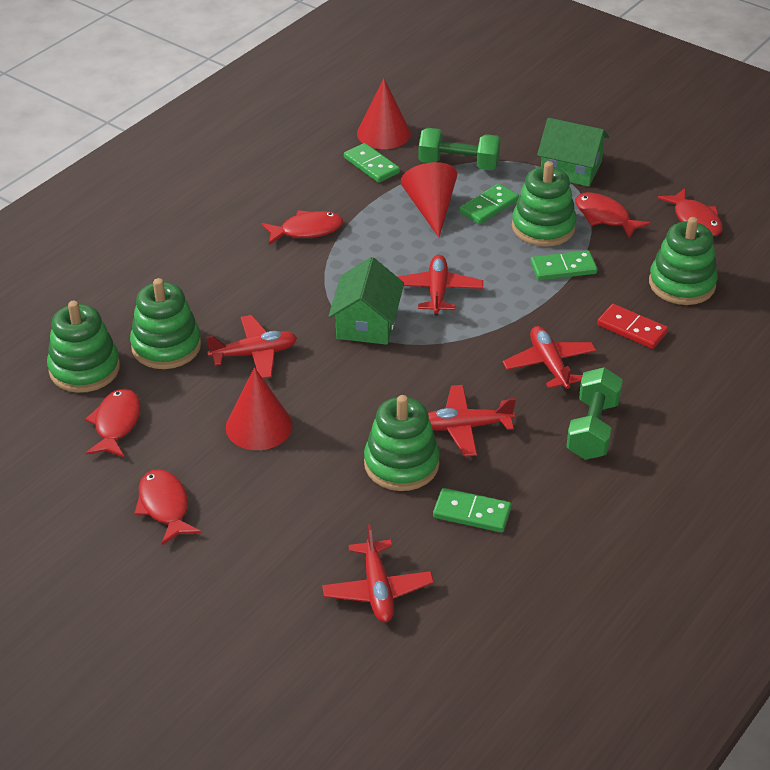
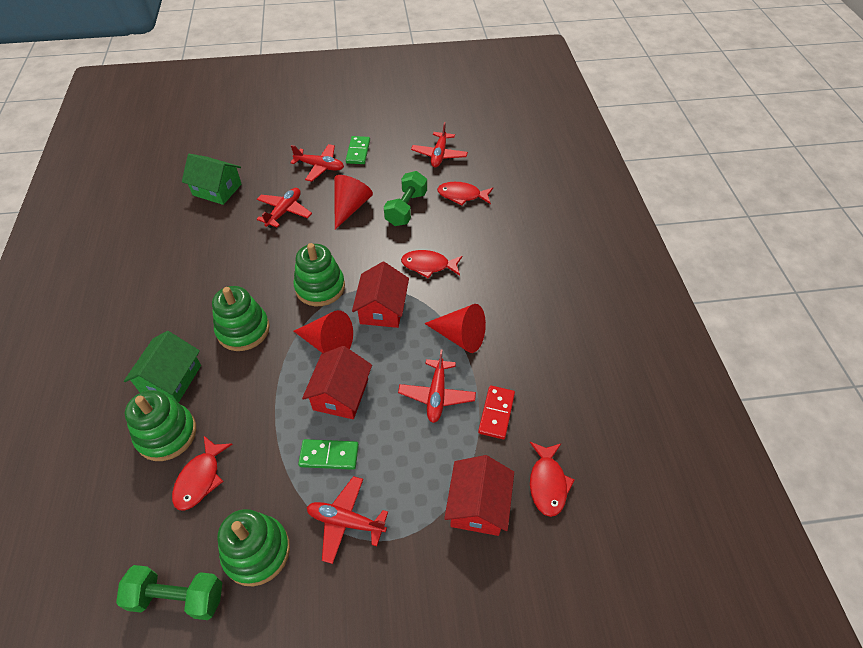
green domino: [344,143,400,183] [433,488,511,532] [459,184,519,224] [530,250,597,281] = 4 -> [298,439,359,470] [346,136,370,164] = 2
green stacking toy: [47,301,120,393] [130,278,201,369] [364,395,440,491] [512,161,577,247] [649,217,718,305] = 5 -> [125,390,196,461] [212,286,270,351] [217,509,290,586] [293,243,345,306] = 4
red fish: [85,389,141,458] [134,469,201,545] [261,210,343,245] [575,192,650,239] [658,188,723,237] = 5 -> [172,436,232,510] [401,250,462,278] [437,182,493,206] [530,442,574,517] = 4
red house: none = 0 -> [302,346,372,419] [352,262,409,328] [444,455,514,536] = 3

